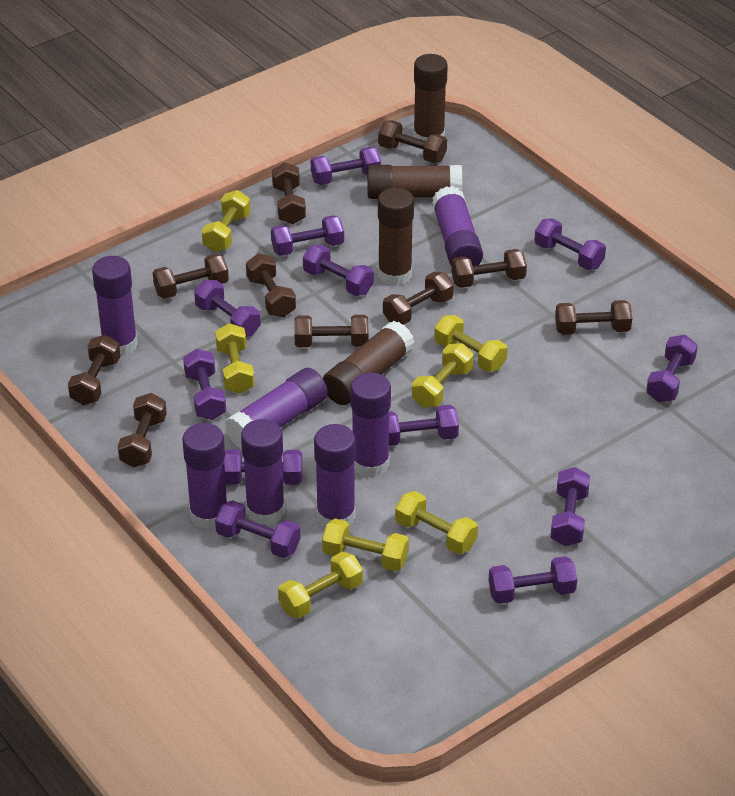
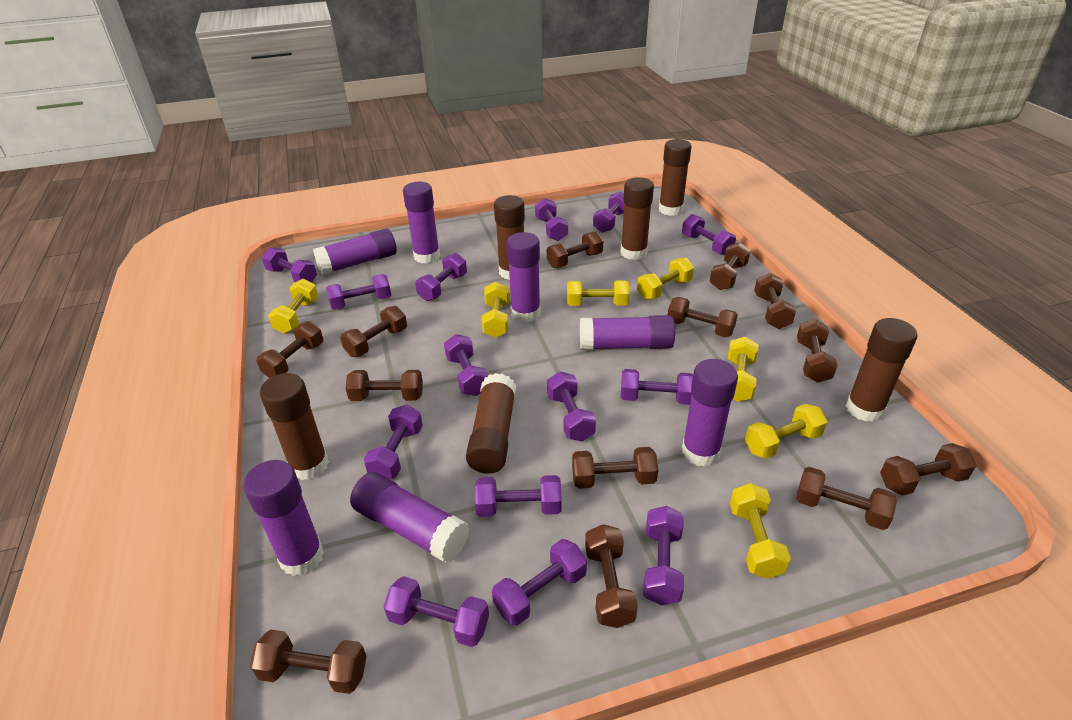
brown dumbbell: [68,335,120,405] [118,393,167,467] [153,254,229,299] [246,253,296,317] [272,162,306,224] [294,315,368,347] [378,120,447,163] [383,272,454,325] [451,249,527,288] [555,300,632,335] = 10 -> [250,630,367,694] [256,321,323,378] [340,306,407,357] [346,370,423,401] [547,232,603,268] [572,447,658,489] [585,524,638,628] [668,297,738,337] [709,242,750,290] [754,273,796,329] [796,467,897,530] [797,319,838,383] [880,443,976,496] = 13
brown glue stick: [323,321,415,405] [367,165,462,199] [378,187,414,286] [413,54,448,141] = 4 -> [260,373,329,480] [466,373,516,474] [494,195,525,280] [620,177,654,260] [659,139,692,216] [846,318,918,422] = 6
purple dumbbell: [183,349,226,420] [194,280,260,337] [215,500,300,558] [224,450,302,485] [271,215,344,256] [303,244,374,296] [311,147,381,185] [389,405,459,446] [488,556,577,604] [534,218,606,270] [550,467,590,546] [646,335,698,402] = 12 -> [262,247,317,283] [326,274,391,310] [364,404,423,479] [384,576,489,647] [415,253,467,301] [444,334,488,396] [475,475,562,517] [492,539,587,625] [535,198,568,241] [547,371,596,441] [593,192,624,233] [621,369,693,405] [643,506,684,605] [682,214,736,256] = 14

